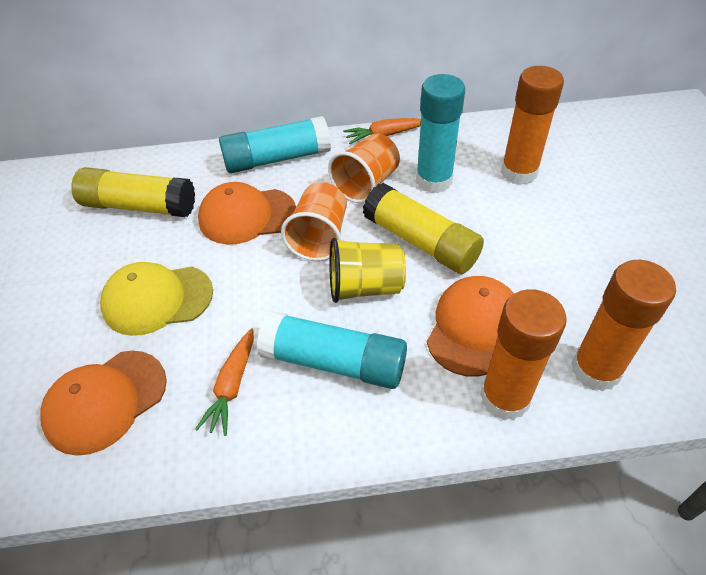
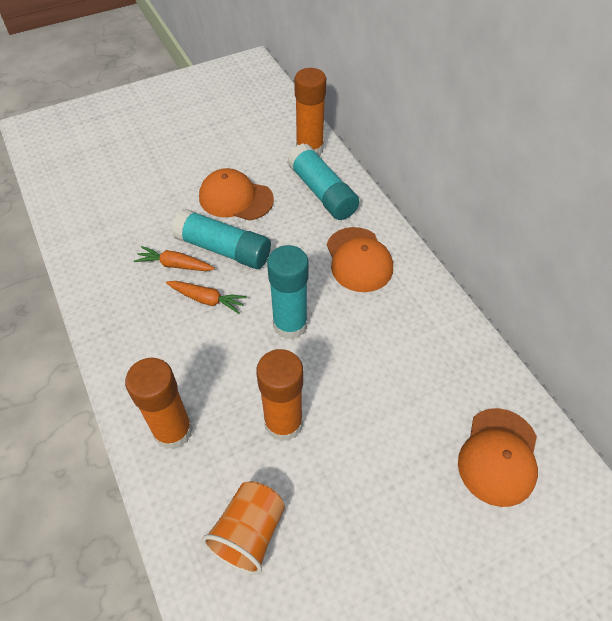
orange cup: [281,182,347,261] [328,133,400,203] = 2 -> [202,481,285,575] = 1
yellow cap: [100,262,213,336] = 1 -> none = 0
yellow cup: [329,238,406,303] = 1 -> none = 0
yellow glue stick: [71,167,195,217] [363,183,484,274] = 2 -> none = 0

